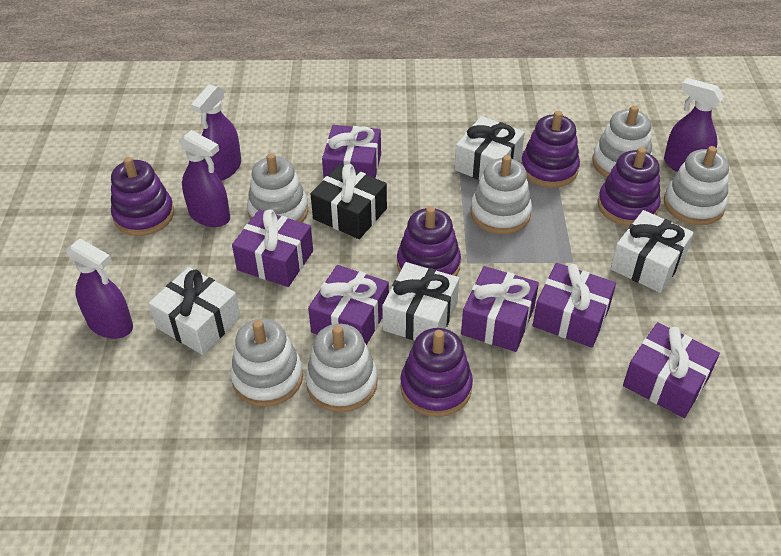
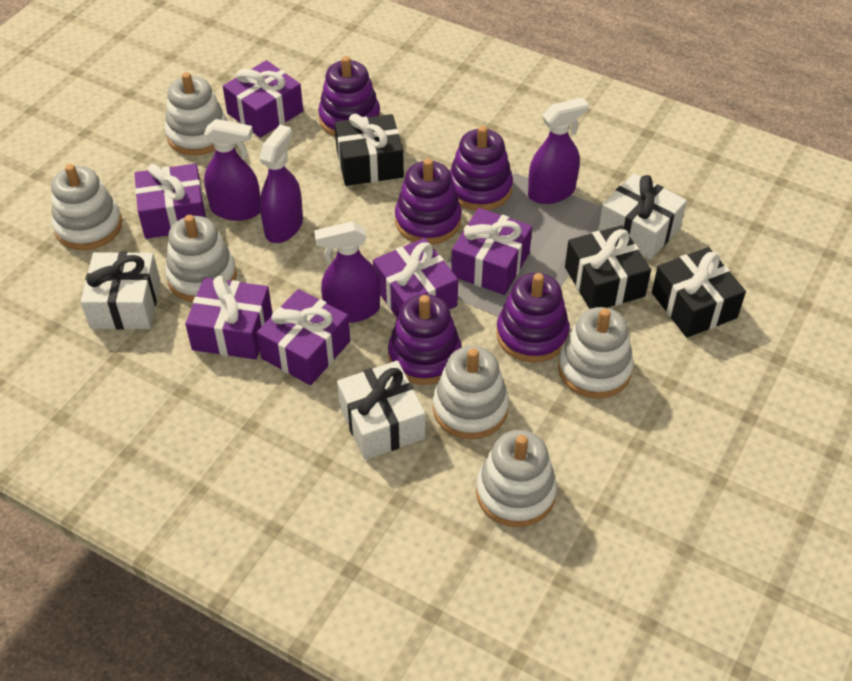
black gift: [311,164,387,239] = 1 -> [335,114,404,186] [565,225,651,309] [652,247,746,338] = 3
white gift: [149,267,241,355] [382,262,459,340] [454,116,525,180] [610,210,694,293] = 4 -> [81,252,160,329] [337,360,425,460] [598,173,687,260] = 3

